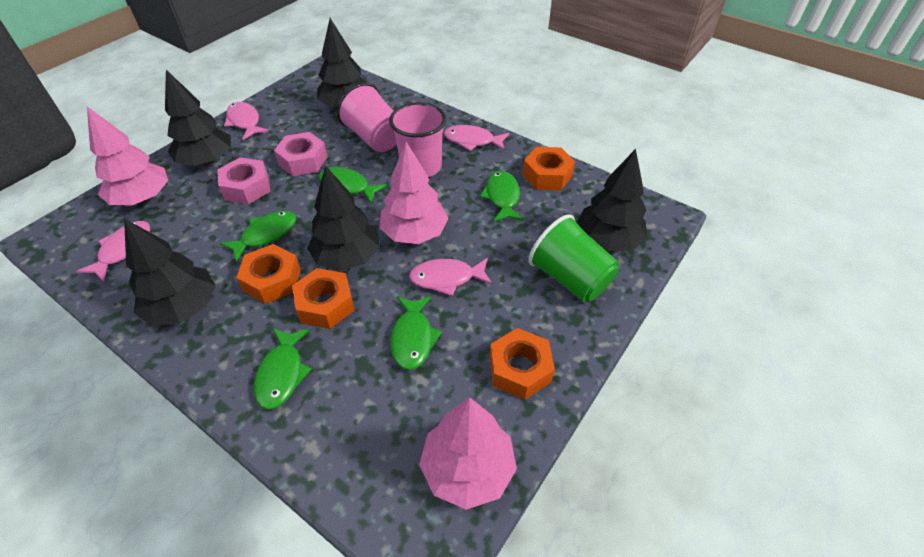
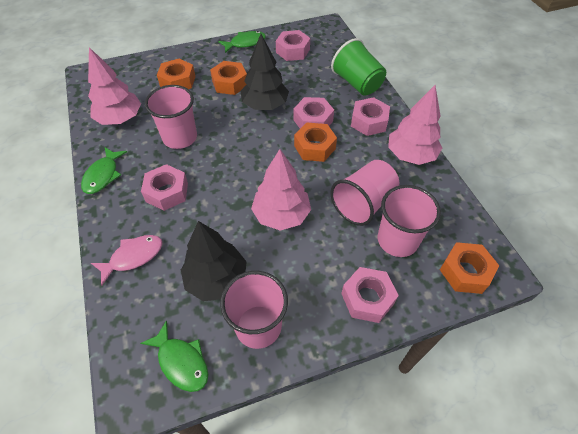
black tree: [124,218,216,326] [165,70,231,166] [307,165,380,271] [317,18,366,107] [577,149,647,251] = 5 -> [181,221,247,302] [241,34,289,110] = 2
green fish: [220,211,297,262] [254,328,312,410] [319,167,387,203] [390,296,442,370] [480,171,524,222] = 5 -> [81,147,127,194] [140,320,208,392] [218,31,266,53] = 3
pink cup: [337,83,397,152] [389,102,446,177] = 2 -> [145,85,197,149] [220,271,288,349] [331,160,399,226] [378,185,441,257] = 4
pink fish: [76,221,150,282] [224,102,269,140] [409,258,492,296] [444,125,509,151] = 4 -> [91,235,163,286] = 1
pink nut: [217,157,271,204] [274,132,327,176] = 2 -> [141,164,188,211] [276,30,310,61] [293,97,334,128] [341,267,399,323] [351,97,390,136] = 5

